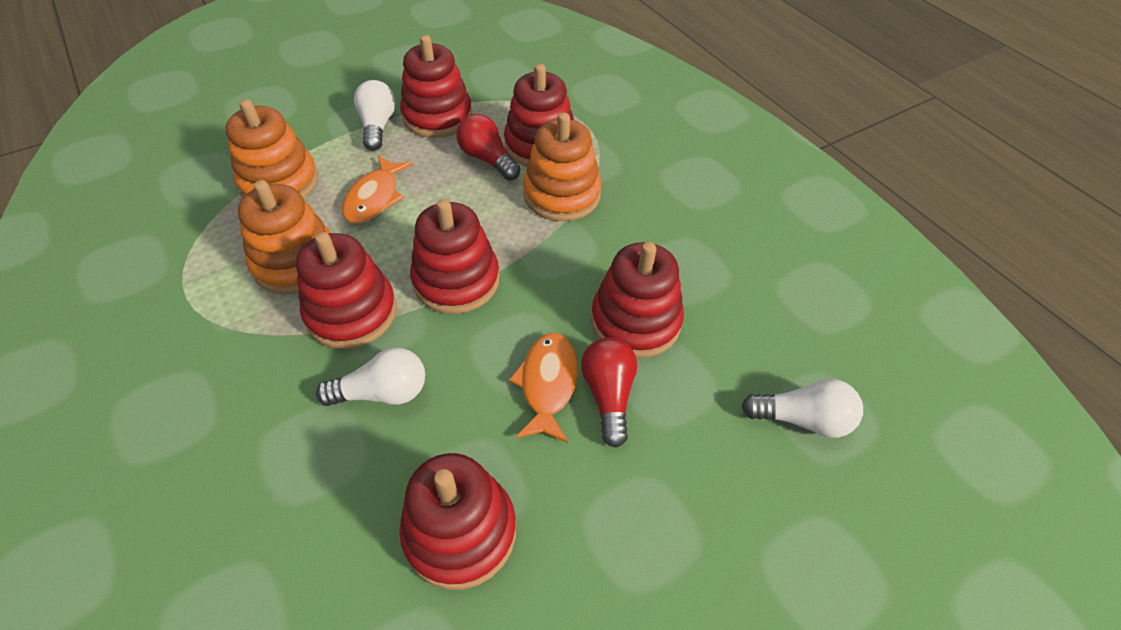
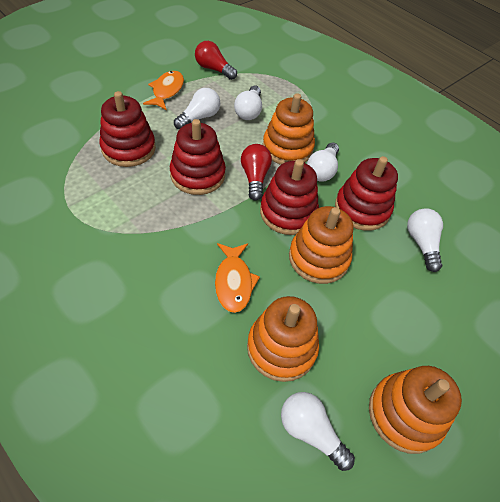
orange stacking toy: [225,99,318,198] [238,180,331,295] [523,112,602,221] = 3 -> [247,296,319,382] [263,93,315,165] [289,206,353,284] [369,366,462,454] = 4
red stacking toy: [296,232,397,349] [399,453,516,590] [400,35,472,138] [410,199,500,314] [504,64,574,167] [591,242,684,358] = 6 -> [99,91,156,167] [170,119,226,195] [260,159,319,235] [335,156,398,231] = 4
white light bulb: [316,347,425,406] [354,80,396,151] [742,379,863,438] = 3 -> [174,88,220,129] [234,86,262,120] [281,392,355,471] [307,142,339,182] [407,208,443,272] = 5

